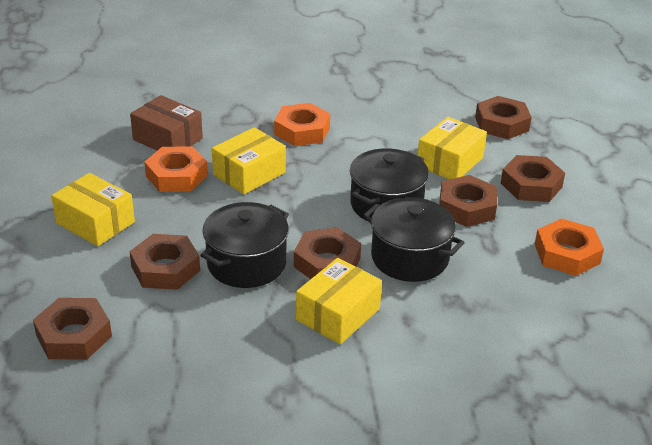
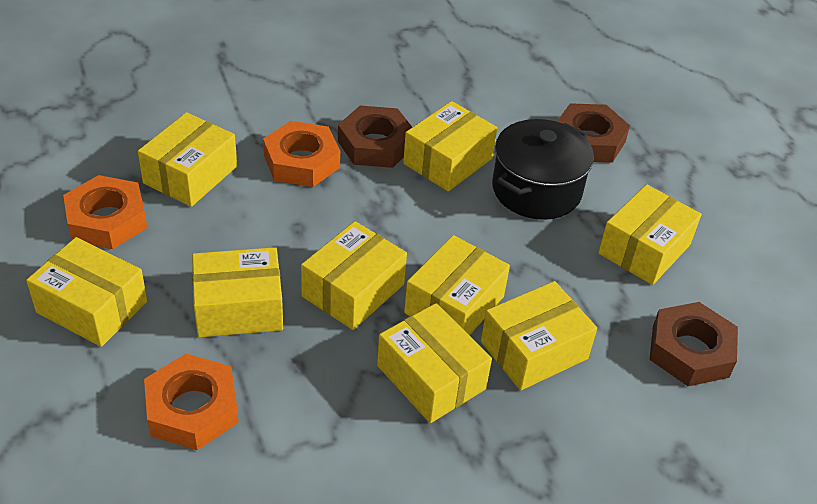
black pot: [200,202,289,288] [350,148,429,221] [363,197,465,282] = 3 -> [492,119,594,220] = 1
brown box: [130,95,203,151] = 1 -> none = 0
brown nut: [33,298,112,360] [129,234,200,290] [294,227,361,279] [440,175,497,227] [475,96,532,139] [501,155,565,202] = 6 -> [338,106,412,168] [557,103,630,163] [649,302,738,386] = 3
yellow box: [51,173,135,246] [212,127,286,195] [296,258,382,345] [417,117,487,179] = 4 -> [26,237,147,347] [138,112,237,207] [192,247,283,338] [301,221,407,330] [377,303,492,423] [403,101,497,192] [404,235,510,335] [481,281,597,391] [598,184,702,285] = 9

